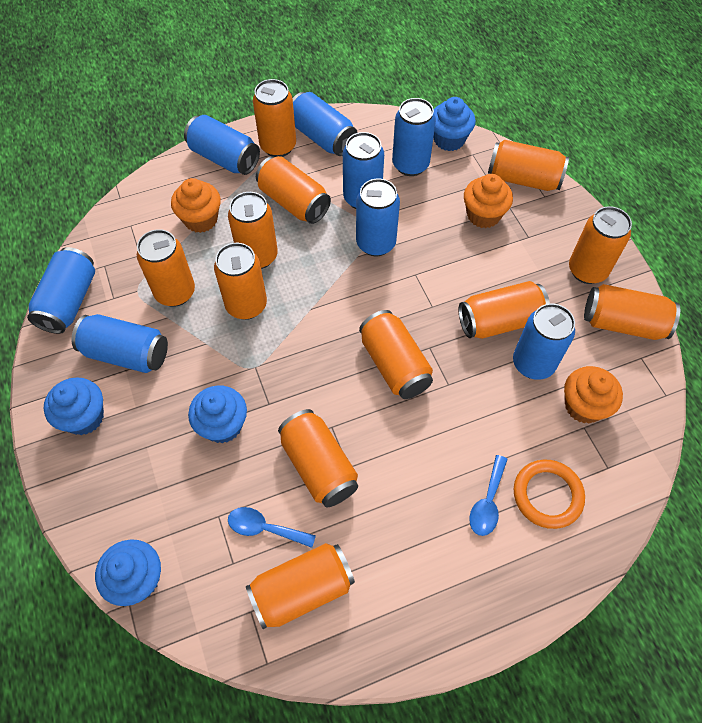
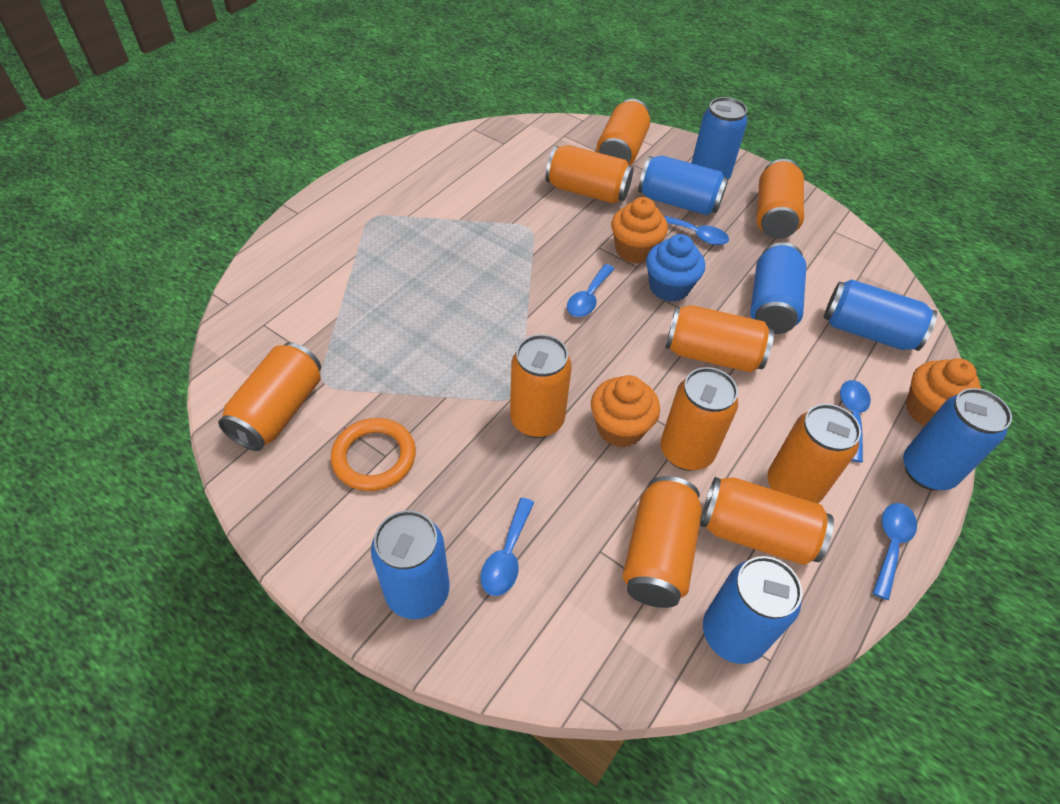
blue can: [27,247,95,334] [72,314,168,373] [184,115,260,175] [292,92,357,156] [343,132,384,209] [356,178,400,256] [392,98,436,176] [513,303,575,380] = 8 -> [371,510,450,619] [638,155,728,215] [692,97,747,180] [703,556,802,664] [750,242,806,334] [824,279,937,351] [903,388,1012,490] = 7
blue cupcake: [44,377,104,435] [95,540,161,606] [188,385,247,443] [433,97,476,151] = 4 -> [646,234,705,302] = 1
blue spoon: [228,507,316,548] [469,455,508,536] = 2 -> [481,498,534,596] [567,264,615,317] [663,215,729,245] [840,380,871,463] [873,503,917,600] = 5
orange can: [137,229,195,307] [214,243,267,320] [228,192,278,269] [246,543,355,629] [253,79,296,157] [256,156,331,224] [278,409,358,508] [359,310,433,399] [459,281,550,339] [488,140,569,191] [569,206,632,284] [584,284,680,340] = 12 -> [218,342,321,451] [510,334,572,438] [546,145,633,204] [596,99,650,166] [622,476,702,608] [661,367,738,471] [665,305,774,373] [700,477,834,565] [757,159,804,239] [768,404,861,503] = 10

